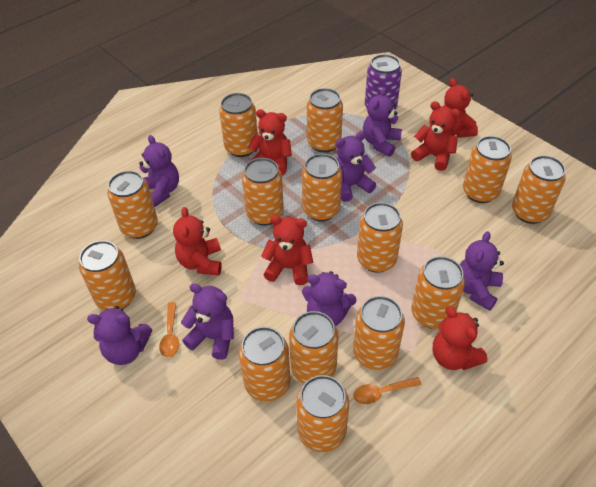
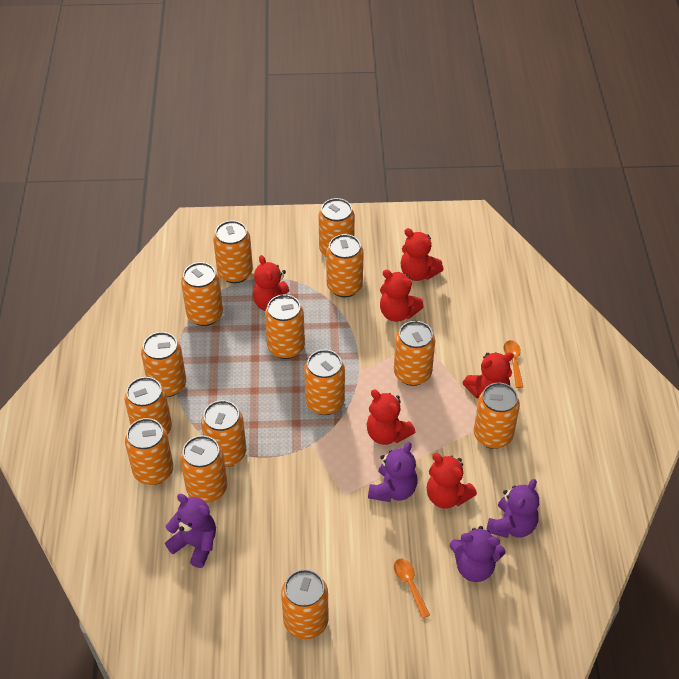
purple can: [365,54,402,110] = 1 -> none = 0
purple teddy bear: [87,306,152,365] [139,135,179,207] [181,284,234,360] [302,271,357,326] [336,131,376,202] [363,87,402,157] [460,231,504,311] = 7 -> [165,494,216,568] [368,442,418,502] [450,526,506,582] [486,479,539,538] = 4

